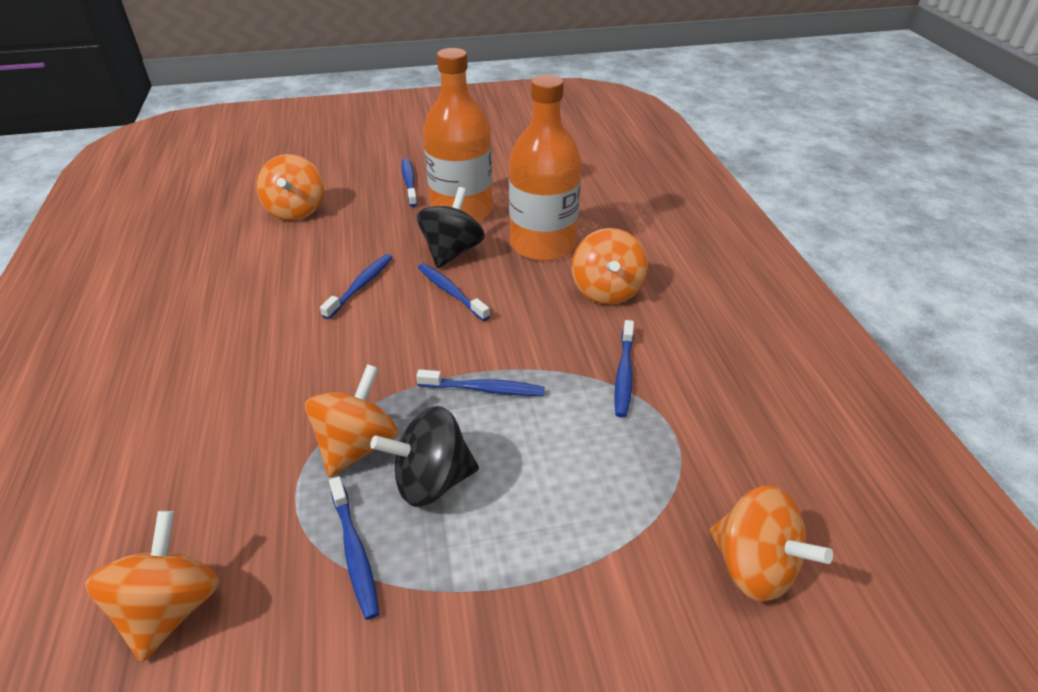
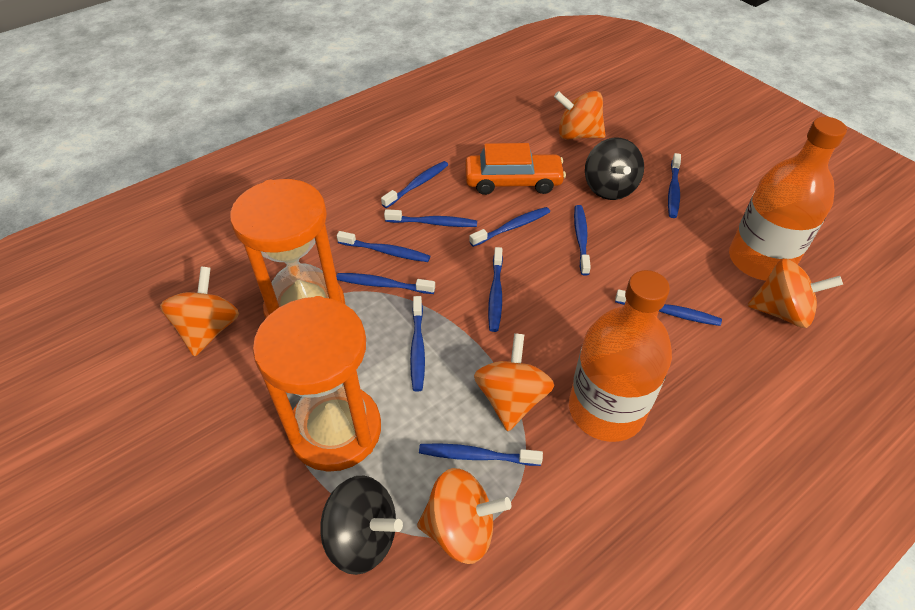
blue toothbrush: [320,254,393,319] [329,476,379,620] [401,158,417,207] [416,369,545,396] [418,263,490,321] [614,320,634,418] = 6 -> [336,273,435,294] [337,231,430,262] [381,161,448,208] [384,209,477,227] [410,296,425,392] [419,443,543,466] [469,207,550,247] [488,247,503,332] [574,205,591,276] [615,289,722,326] [668,153,681,218] = 11
orange car: none = 0 -> [465,143,566,195] = 1
orange hourglass: none = 0 -> [230,179,345,319] [253,296,381,472] = 2

